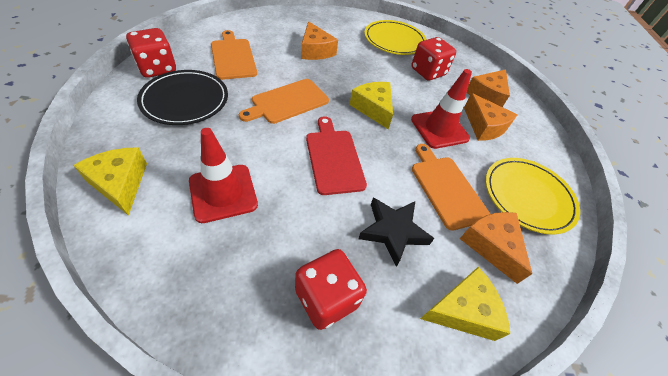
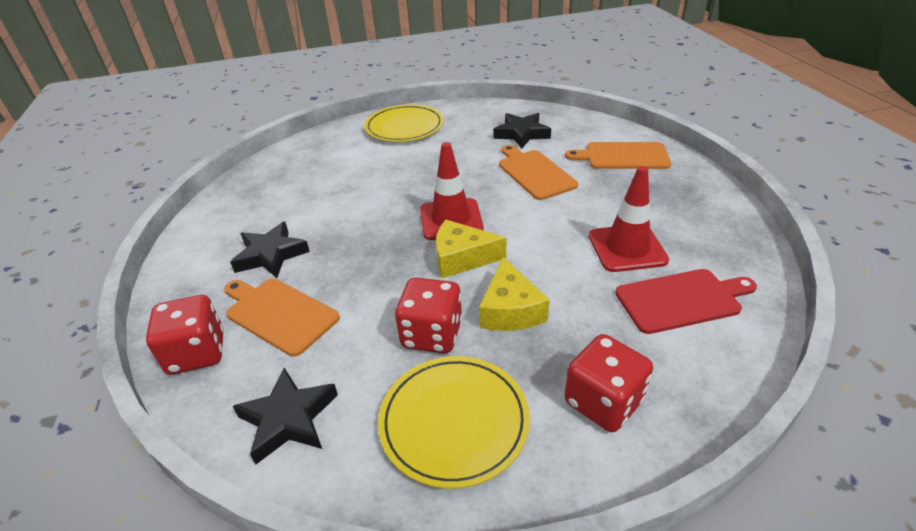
black plate: [137,70,228,125] = 1 -> none = 0
black star: [358,197,434,267] = 1 -> [230,222,310,278] [233,368,338,464] [493,113,551,148] = 3
orange cheese: [301,21,338,60] [460,212,532,284] [464,93,517,141] [467,69,510,107] = 4 -> none = 0
yellow cheese: [73,147,147,216] [350,82,393,129] [420,267,510,341] = 3 -> [436,219,506,278] [479,257,550,331] = 2

